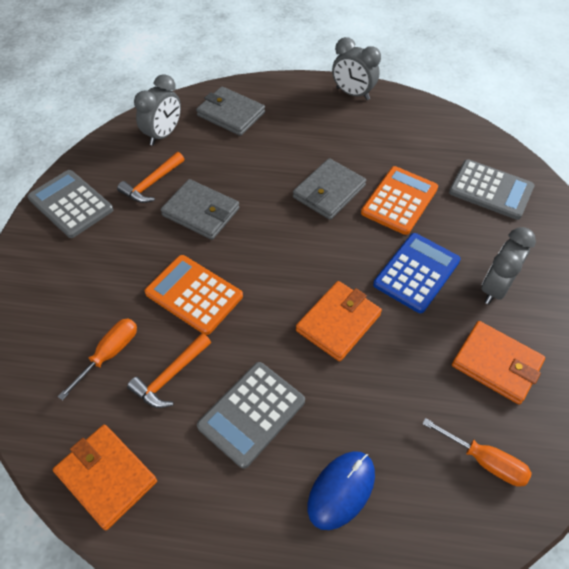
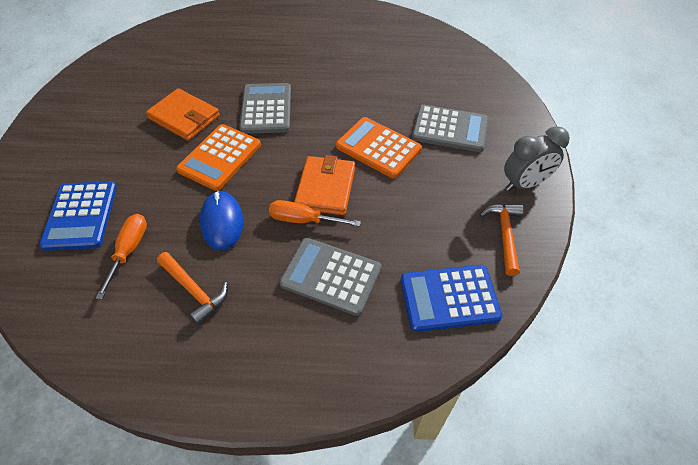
blue calculator: [373,233,461,313] = 1 -> [39,181,117,251] [401,265,502,332] = 2
grey clock: [134,74,181,146] [332,37,381,100] [481,227,536,304] = 3 -> [504,126,570,191] = 1
grey wallet: [161,179,240,240] [196,86,265,136] [293,158,366,220] = 3 -> none = 0
orange wallet: [53,424,157,530] [296,281,382,362] [452,321,545,405] = 3 -> [146,88,220,141] [294,155,355,215] = 2

